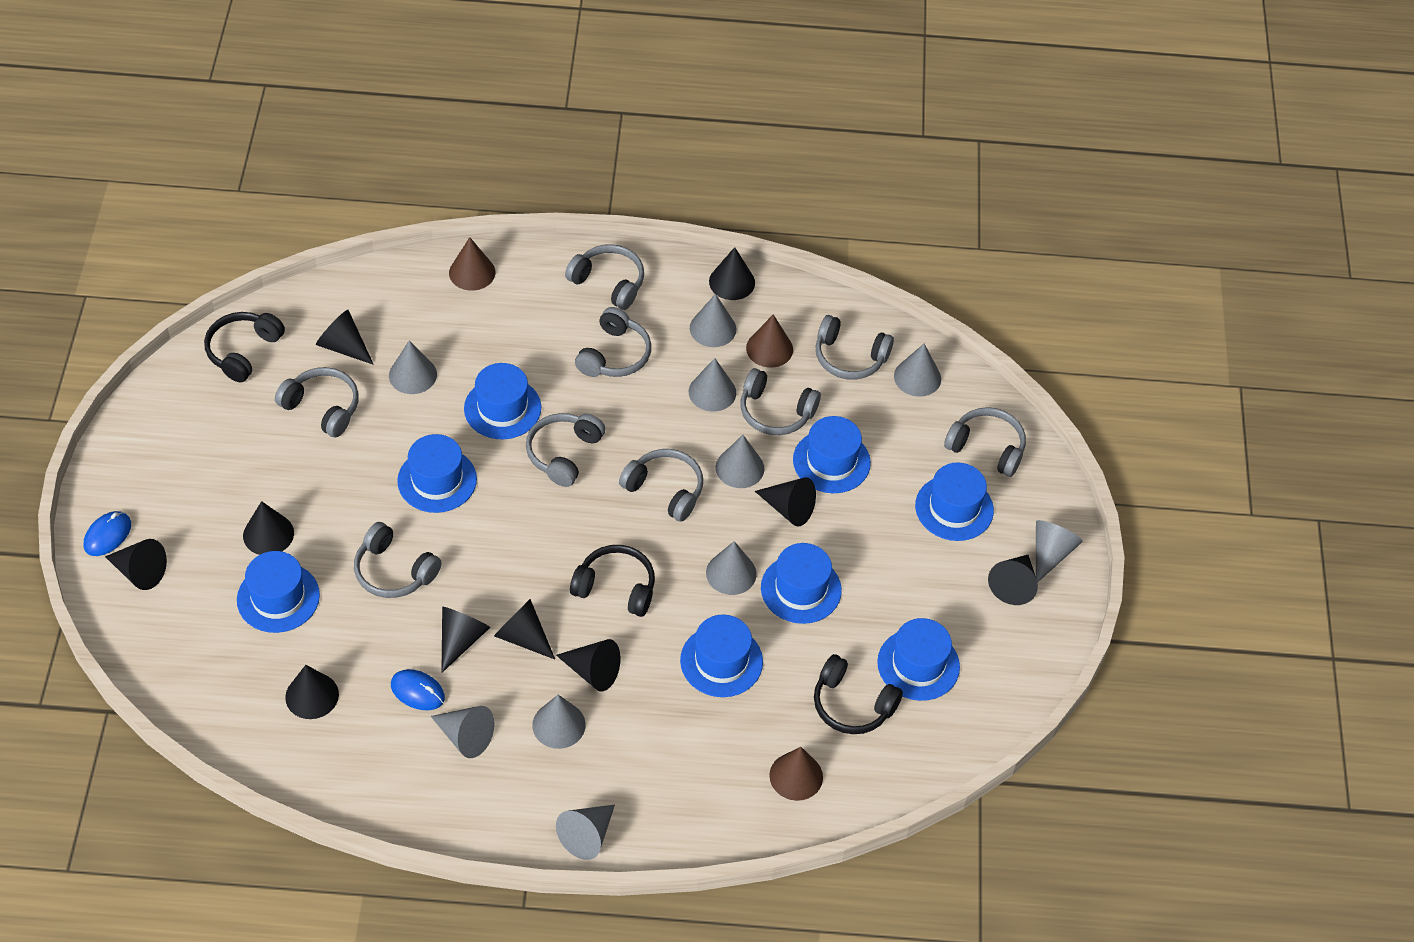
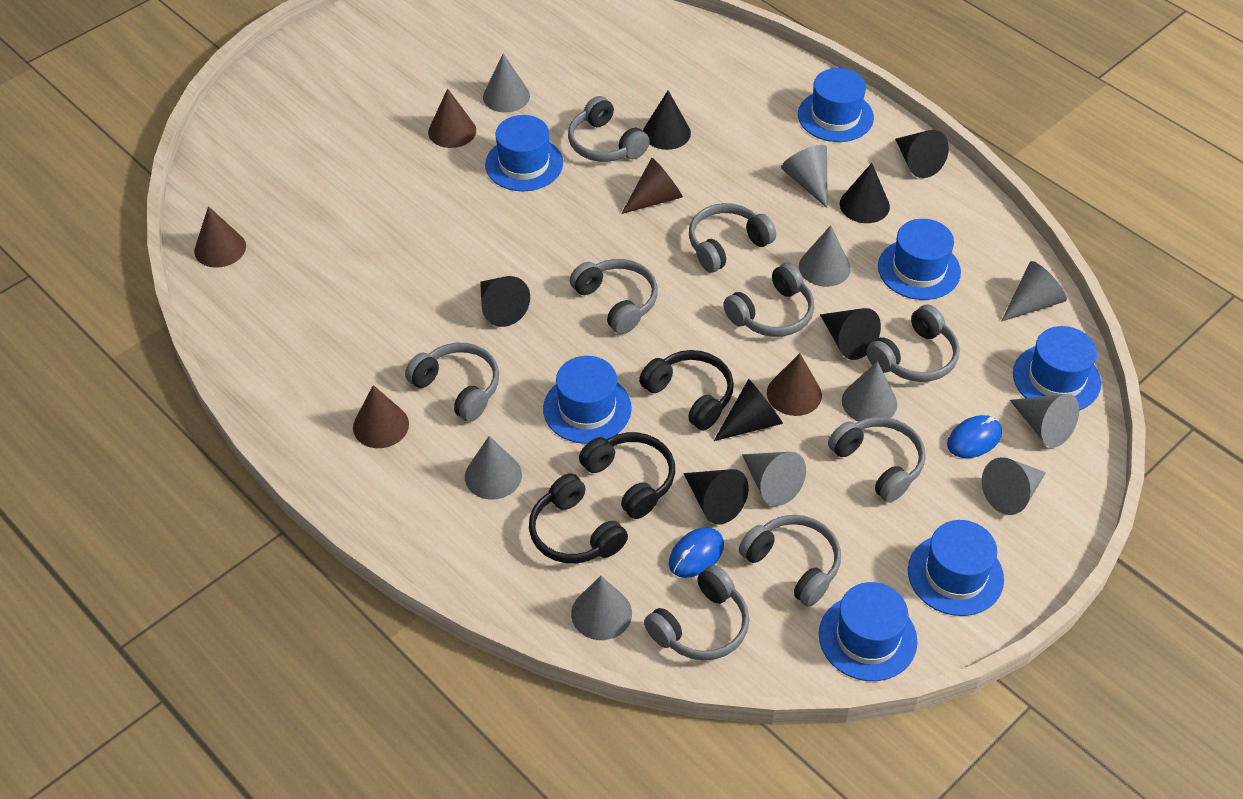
black cone: [105,539,167,590] [243,501,294,555] [285,665,339,719] [316,310,374,365] [441,607,490,673] [494,599,555,659] [556,639,620,691] [709,247,755,300] [755,477,816,527] [988,555,1038,605] = 10 -> [480,276,530,327] [643,91,691,150] [683,469,749,525] [714,379,783,441] [820,308,881,360] [840,163,890,223] [895,130,949,178] = 7
blue hat: [237,551,320,633] [397,434,477,513] [464,363,541,439] [680,615,763,697] [761,543,842,624] [793,416,871,493] [877,618,960,701] [915,462,994,541] = 8 -> [485,115,563,191] [543,356,632,444] [798,68,874,142] [819,582,918,681] [878,219,961,300] [908,520,1004,616] [1013,326,1101,410] = 7
brown cone: [449,237,495,291] [746,314,793,368] [769,747,823,801] = 3 -> [194,206,246,268] [353,385,409,448] [428,88,476,148] [621,158,683,214] [767,353,822,416] = 5

